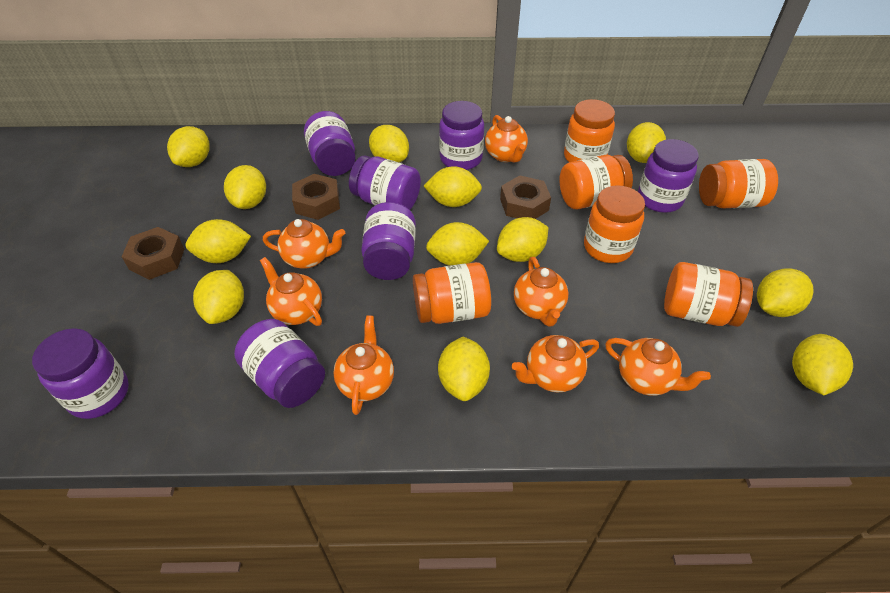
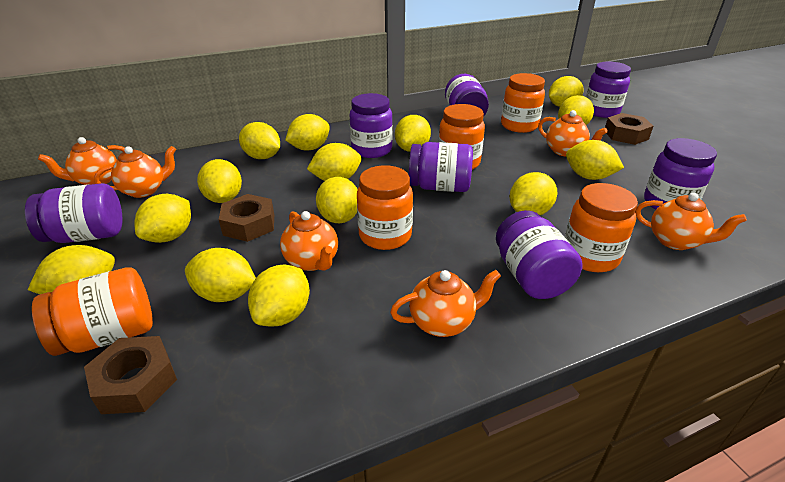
orange jar: [413,262,491,324] [559,155,633,209] [564,99,615,162] [584,185,645,263] [664,262,753,327] [699,159,778,208] = 6 -> [32,267,153,356] [357,165,413,250] [439,104,485,170] [501,73,545,133] [565,183,638,272] = 5
orange teapot: [260,257,322,326] [263,219,345,269] [333,315,394,415] [485,115,528,162] [512,335,599,393] [514,257,568,327] [605,338,711,396] = 7 -> [38,137,125,185] [94,146,176,198] [280,211,338,271] [390,270,501,337] [538,110,608,156] [635,193,747,250] = 6
yellow lemon: [167,126,210,167] [185,219,251,263] [193,270,244,324] [224,165,266,209] [369,125,409,163] [424,166,482,207] [426,222,489,266] [438,337,490,401] [497,217,548,262] [627,122,666,163] [757,269,814,317] [792,334,853,395] = 12 -> [28,245,115,294] [134,194,191,243] [185,248,256,302] [197,159,242,203] [239,122,280,159] [248,265,310,326] [285,114,330,151] [307,143,361,181] [316,177,358,223] [395,115,431,152] [510,172,557,215] [549,76,584,107] [558,95,594,125] [566,140,624,180] = 14

